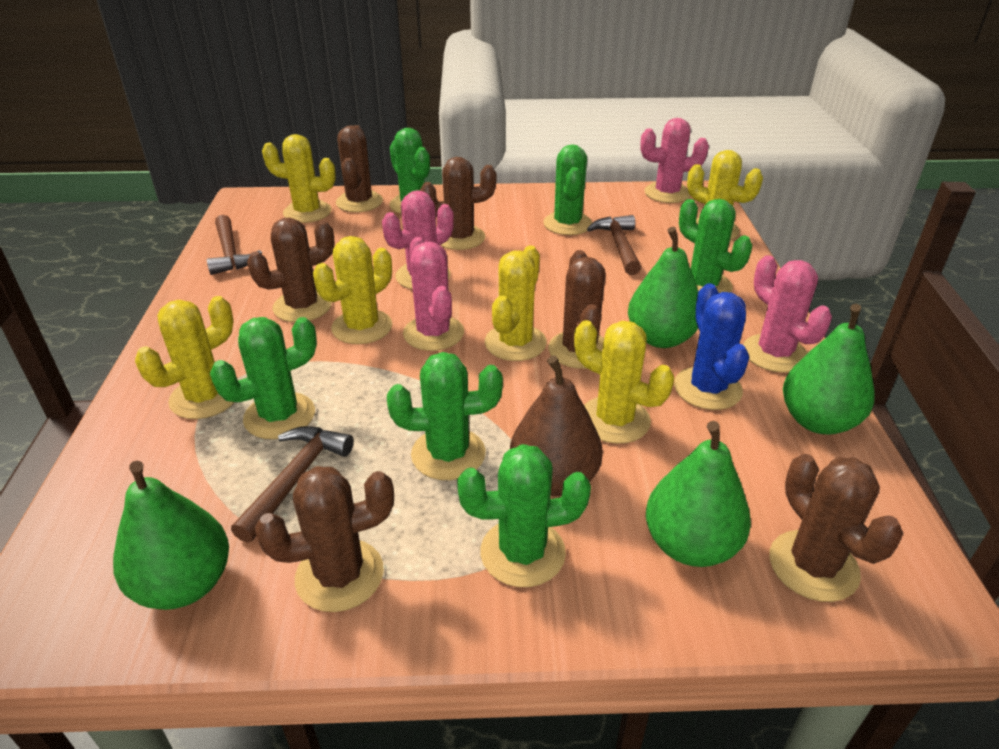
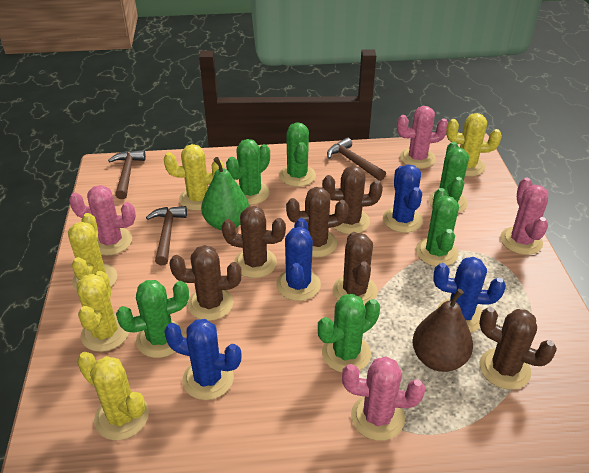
blue cactus: [674,283,749,410] = 1 -> [164,319,242,400] [276,218,321,301] [383,164,423,233] [433,257,506,333] = 4
green pear: [113,461,229,610] [628,227,698,348] [646,421,751,567] [783,304,874,435] = 4 -> [201,157,249,230] = 1
yellow cactus: [135,296,235,419] [262,134,336,223] [313,236,392,344] [485,245,547,361] [574,320,674,444] [687,150,763,240] = 6 -> [68,213,117,291] [76,271,129,352] [77,352,149,440] [164,144,224,211] [446,113,502,176] = 5

